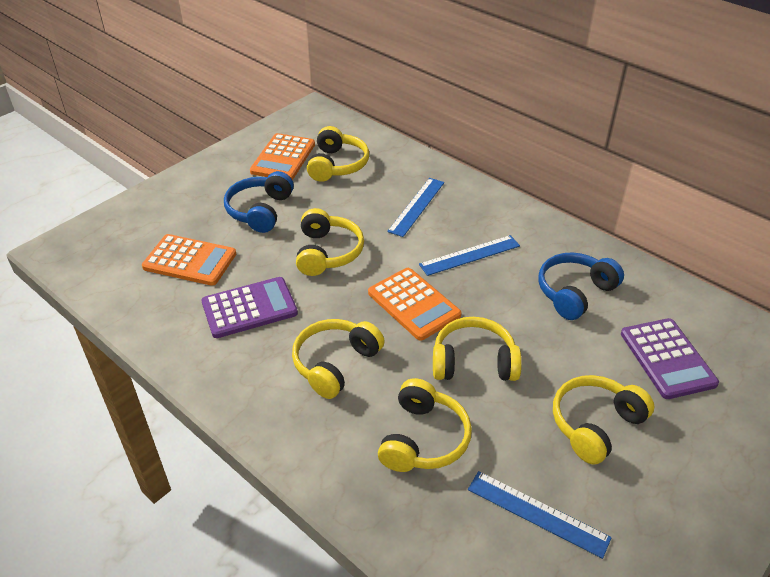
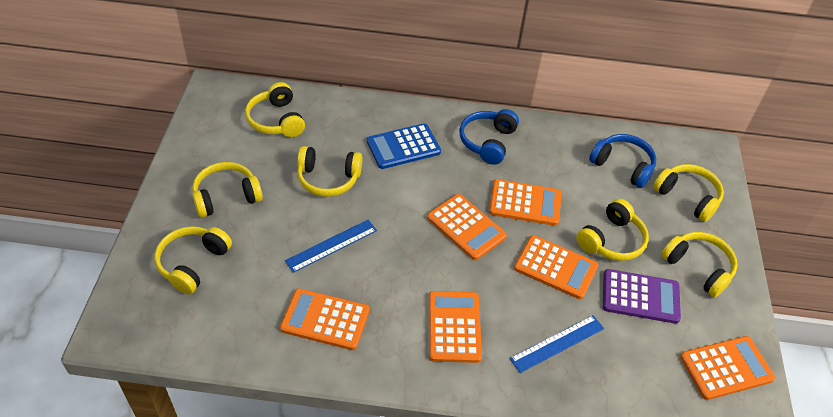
blue calculator: none = 0 -> [367,123,441,169] = 1
blue ruler: [387,178,444,237] [419,235,520,276] [468,471,612,559] = 3 -> [285,220,377,273] [510,315,604,373] = 2
orange calculator: [142,234,236,286] [250,133,315,180] [368,268,462,341] = 3 -> [280,288,370,350] [427,194,507,260] [429,291,482,363] [489,179,561,226] [514,235,598,299] [680,336,775,400] = 6
purple calculator: [201,277,298,338] [621,318,719,399] = 2 -> [603,269,681,324] = 1
yellow headphones: [292,319,385,399] [296,208,364,276] [307,126,369,182] [378,378,472,472] [433,317,522,381] [553,375,654,465] = 6 -> [155,226,232,294] [192,162,263,218] [245,82,305,137] [297,146,362,197] [576,199,649,261] [653,164,724,222] [661,232,738,297] = 7

